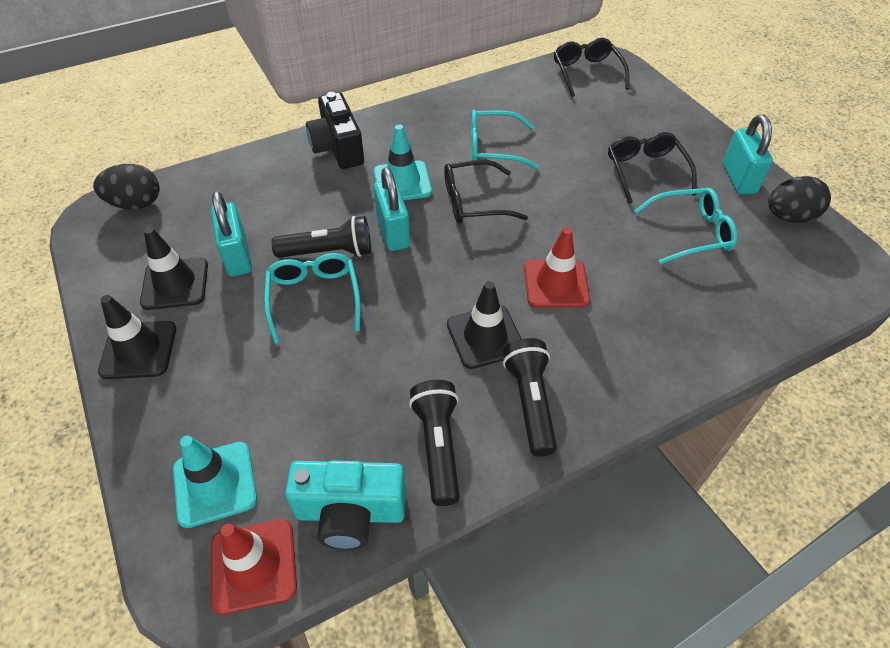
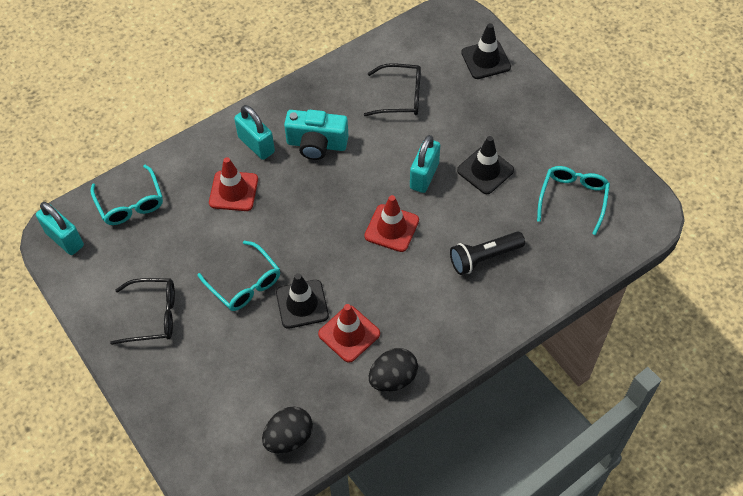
black camera: [306,92,364,169] = 1 -> none = 0
black flashlight: [271,216,371,258] [409,380,460,506] [503,338,557,457] = 3 -> [450,232,525,275] = 1
black glasses: [444,160,528,223] [554,38,629,97] [608,132,697,204] = 3 -> [110,278,175,345] [364,63,421,116] = 2
red traffic cone: [211,519,297,615] [524,227,590,308] = 2 -> [209,157,258,211] [318,304,380,363] [364,195,419,252] = 3
turquoise traffic cone: [173,436,257,528] [374,125,432,200] = 2 -> none = 0

